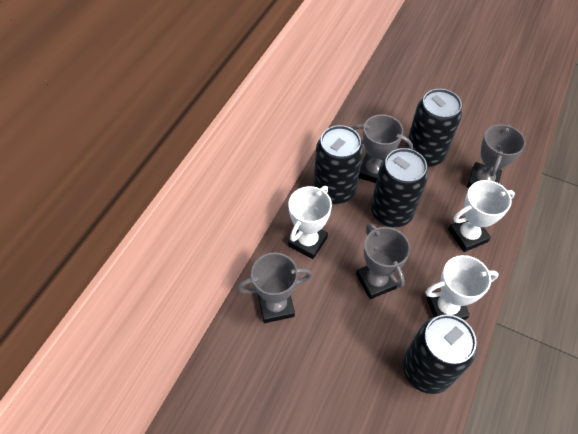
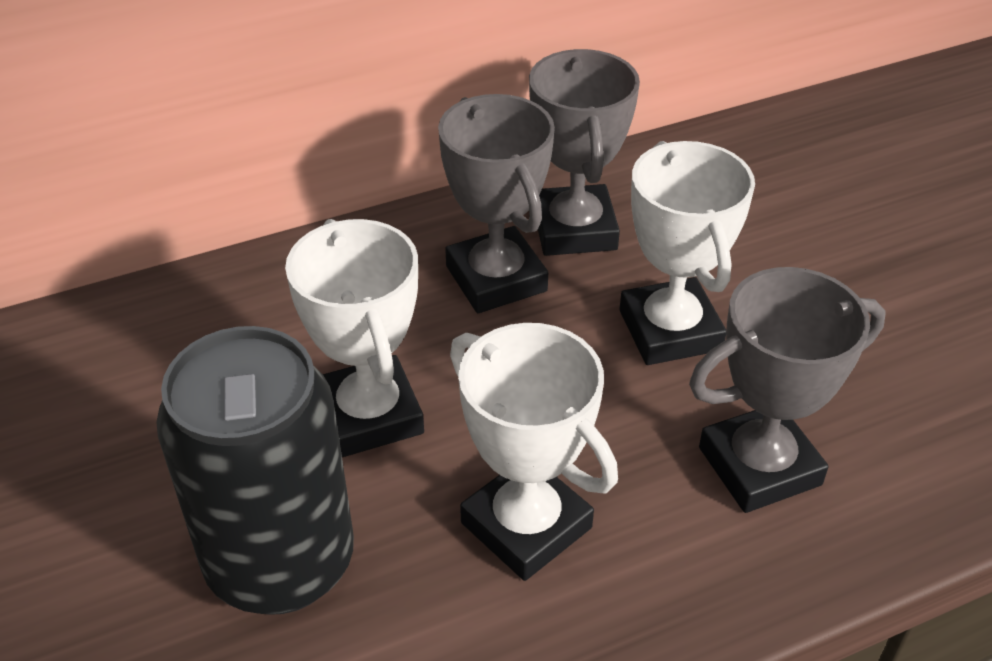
black can: [314,125,363,205] [371,148,428,227] [403,314,477,394] [406,89,462,167] = 4 -> [156,326,354,615] = 1
grey trophy: [237,253,312,323] [352,115,413,183] [356,223,410,299] [467,123,526,188] = 4 -> [438,94,555,313] [529,49,640,256] [689,267,885,513] = 3

